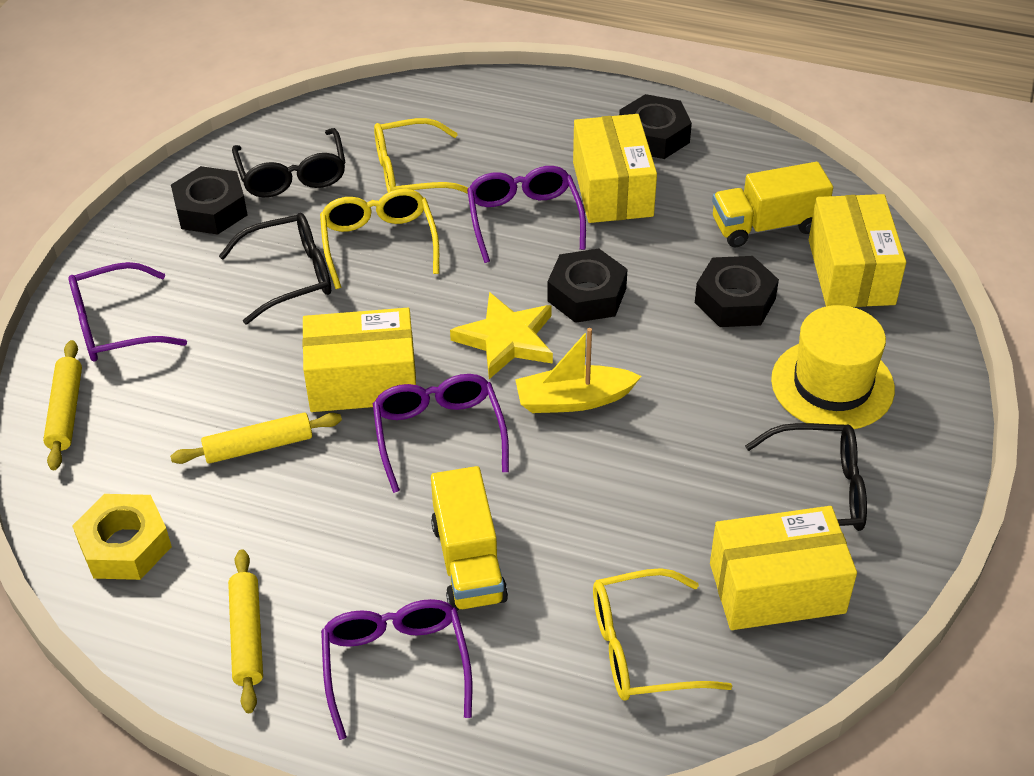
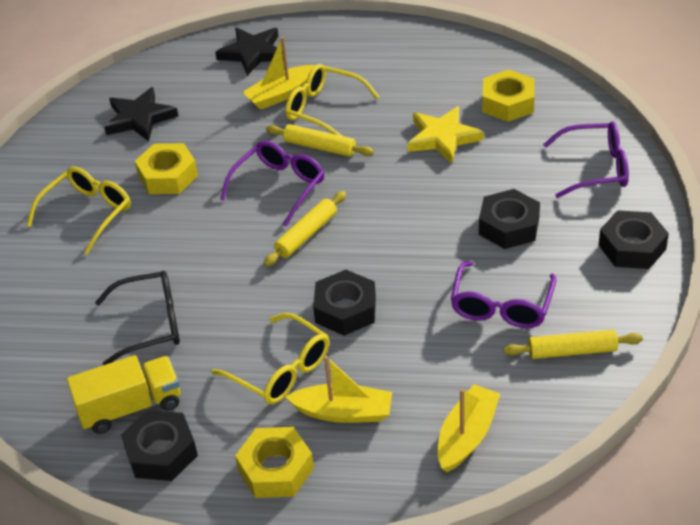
black glasses: [219,213,331,325] [232,128,346,197] [745,423,867,531] = 3 -> [95,271,180,365] = 1
black star: none = 0 -> [104,87,178,141] [215,27,284,76] = 2
purple glasses: [68,262,187,361] [321,599,472,740] [373,374,509,493] [467,166,586,263] = 4 -> [220,141,324,226] [451,261,556,328] [543,122,629,198] = 3
yellow boat: [515,328,642,413] = 1 -> [242,37,315,110] [285,356,392,423] [438,384,500,472] = 3
yellow box: [302,308,416,412] [573,114,657,223] [710,506,857,630] [809,194,906,307] = 4 -> none = 0
yellow hat: [771,305,895,429] = 1 -> none = 0
yellow nut: [72,494,172,580] = 1 -> [135,143,198,194] [235,427,314,498] [482,70,535,122] = 3
yellow truck: [431,466,508,611] [712,162,833,247] = 2 -> [67,355,180,434] = 1

